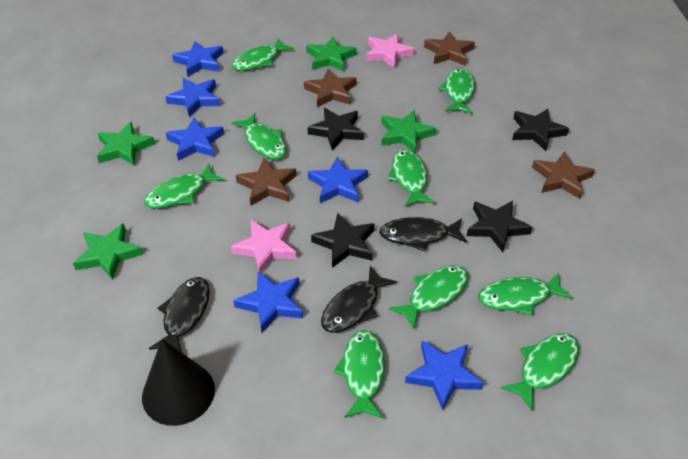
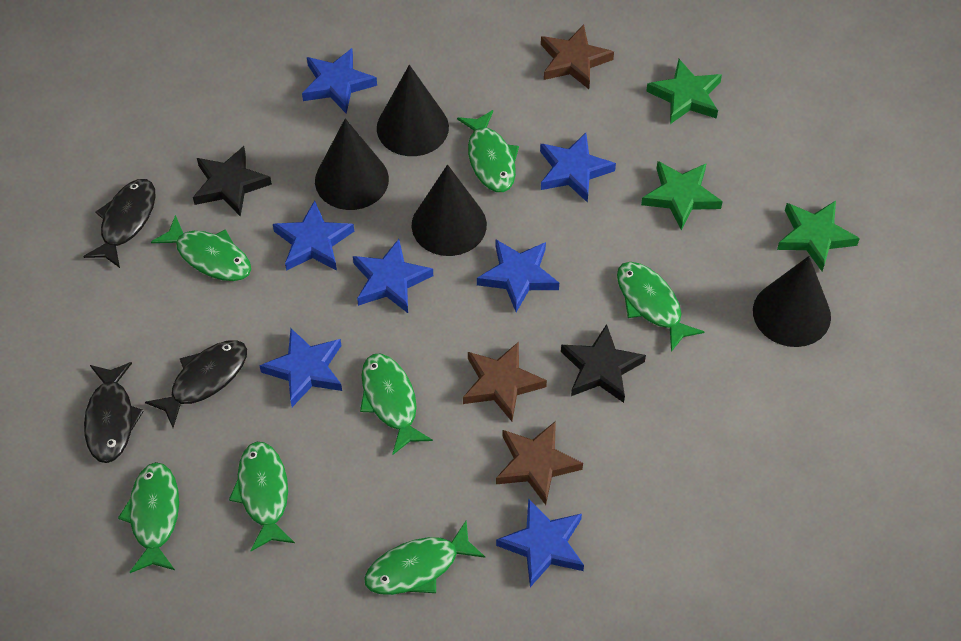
black cone: [142,339,215,426] = 1 -> [315,119,389,210] [377,65,449,156] [412,164,487,256] [753,256,831,347] = 4
black star: [307,108,364,150] [311,213,374,268] [467,201,532,252] [512,109,569,151] = 4 -> [193,146,272,217] [561,324,646,403] = 2
blue star: [166,78,220,117] [166,117,224,161] [172,41,224,77] [233,272,303,333] [308,157,368,203] [405,340,483,410] = 6 -> [259,328,342,407] [273,200,354,271] [302,48,377,114] [353,239,433,313] [477,240,559,312] [496,498,584,587] [540,133,616,203] = 7
brown star: [236,158,297,206] [304,69,357,107] [424,31,475,66] [532,151,595,199] = 4 -> [463,342,547,421] [496,421,583,505] [541,25,614,89] = 3
green fish: [144,163,224,209] [232,38,294,71] [232,113,286,160] [333,330,385,419] [387,149,435,207] [389,265,468,329] [438,68,475,114] [478,272,572,315] [501,333,579,410] = 9 -> [118,462,179,573] [151,215,251,281] [229,442,295,551] [360,354,433,454] [364,521,485,595] [457,110,519,192] [617,262,704,352] = 7
green star: [73,223,143,280] [97,122,155,165] [306,37,356,72] [381,110,436,153] = 4 -> [641,161,723,230] [646,59,722,124] [777,201,860,271] = 3
pink star: [231,220,297,273] [365,33,415,69] = 2 -> none = 0

